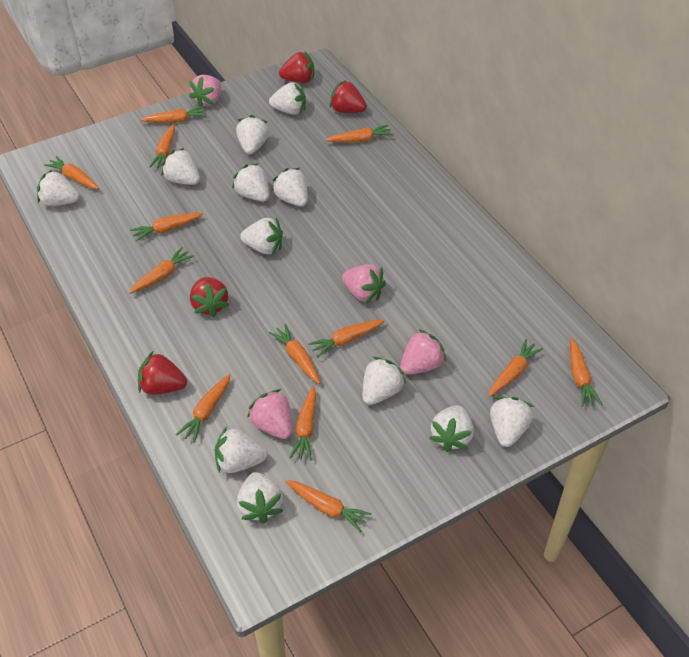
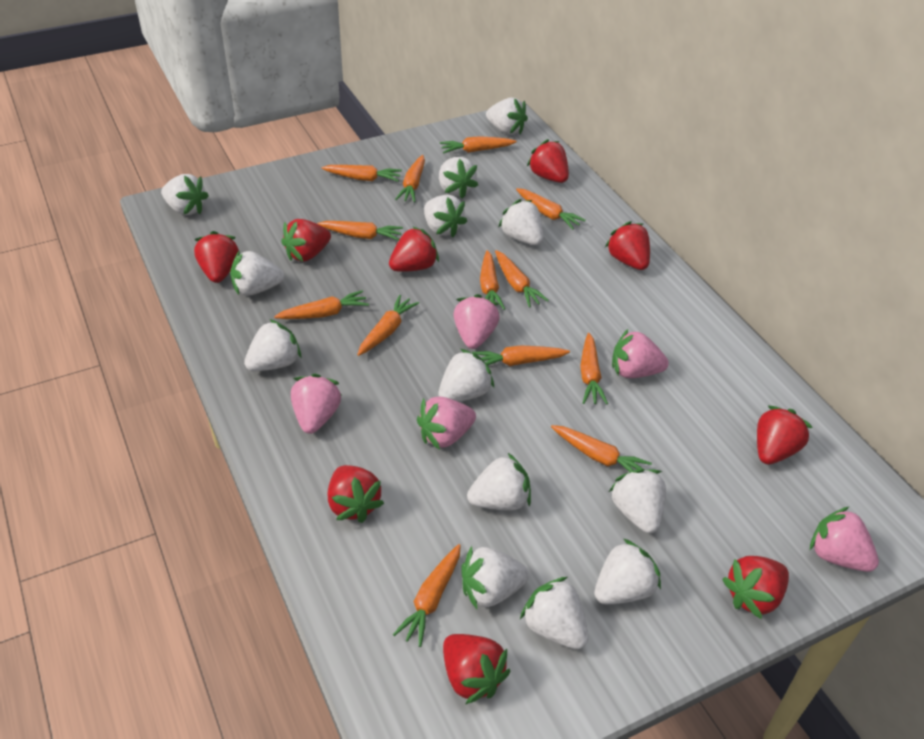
pink strawberry: [189,75,221,107] [247,389,292,439] [342,264,386,304] [400,329,446,375] = 4 -> [291,374,342,434] [417,396,476,450] [453,294,500,349] [612,329,669,378] [810,507,879,572] = 5
red strawberry: [138,352,187,395] [190,277,229,317] [279,52,314,83] [330,80,367,113] = 4 -> [194,231,239,283] [281,219,331,262] [328,465,384,523] [389,226,439,272] [443,634,511,704] [527,139,569,183] [605,221,650,270] [722,556,789,619] [757,406,813,464] = 9
white strawberry: [37,170,79,206] [161,148,200,185] [215,426,267,473] [232,163,270,202] [236,115,269,154] [237,472,283,524] [240,218,283,255] [269,82,306,115] [272,168,308,207] [363,357,406,405] [429,405,474,452] [490,397,534,447] = 12 -> [161,174,209,215] [230,251,284,296] [244,319,301,371] [424,195,467,237] [438,349,494,402] [439,157,478,199] [461,546,529,609] [467,453,531,510] [486,97,528,135] [498,199,543,245] [520,577,588,649] [594,539,661,604] [609,469,666,533] = 13

